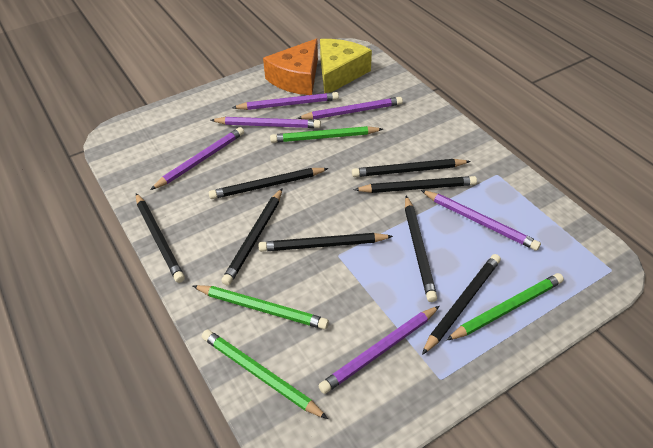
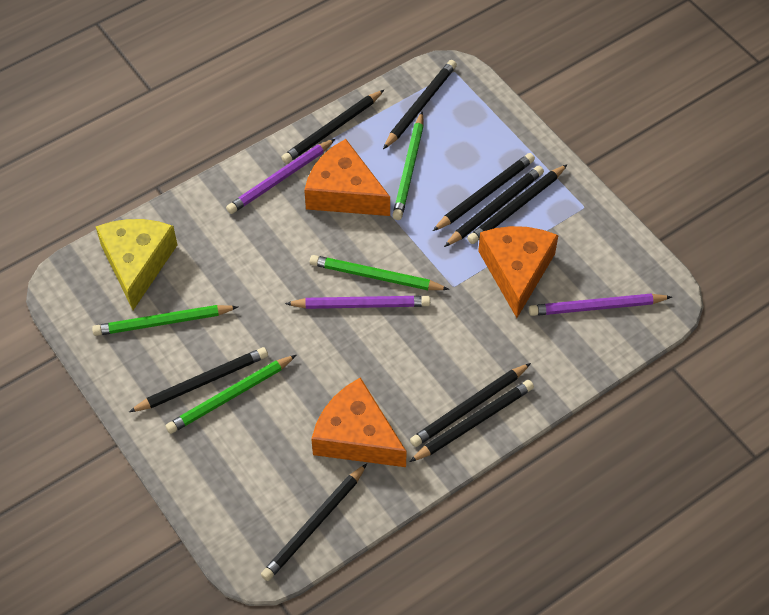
black pencil: [136,193,185,283] [209,168,329,199] [221,189,282,286] [259,233,393,252] [352,159,471,177] [354,176,477,193] [405,196,437,302] [422,254,501,355] = 8 -> [129,347,268,412] [261,463,367,581] [281,90,384,164] [383,60,457,149] [410,363,531,447] [410,380,534,462] [433,153,535,231] [444,166,544,247] [467,164,568,244] = 9
orange cheese: [263,39,318,95] = 1 -> [304,139,390,216] [311,377,407,467] [478,226,558,318] = 3
purple pencil: [150,127,244,190] [211,117,321,128] [232,92,339,110] [297,97,403,120] [318,306,439,394] [421,190,541,251] = 6 -> [226,139,335,214] [285,296,430,309] [529,294,672,316] = 3

